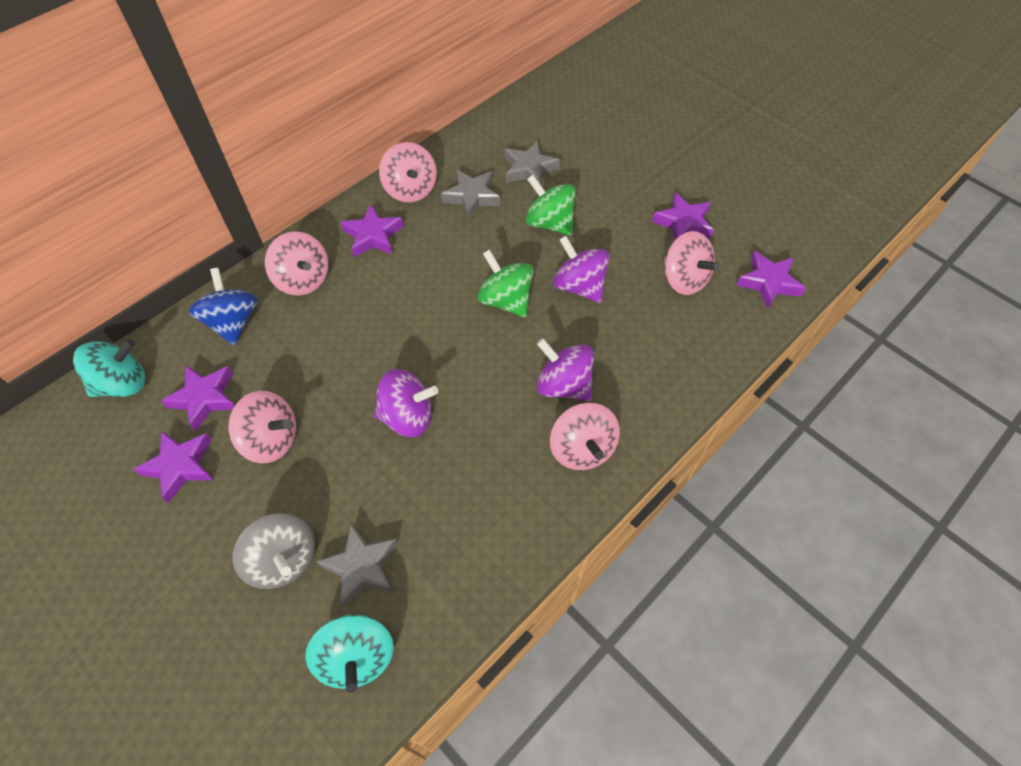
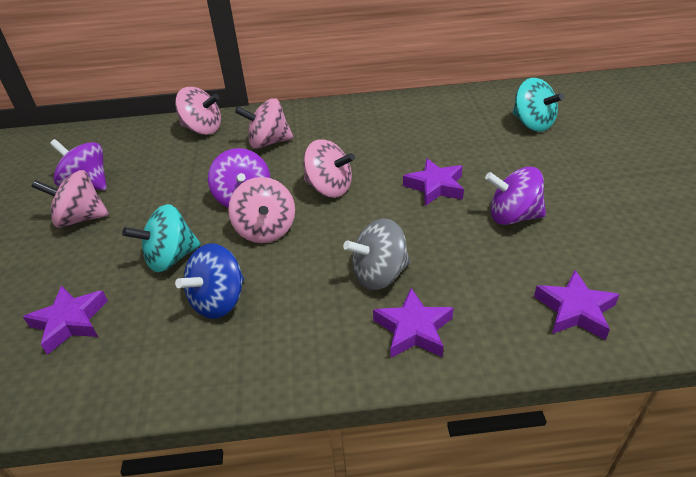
green spinning top: [477,249,534,317] [525,175,576,235] = 2 -> none = 0
grey star: [316,524,398,608] [441,169,501,219] [505,141,560,185] = 3 -> none = 0
purple star: [133,431,213,504] [161,365,234,432] [341,204,404,257] [652,192,714,240] [736,251,806,309] = 5 -> [23,285,108,355] [373,288,454,358] [403,158,464,206] [534,270,620,340] = 4

